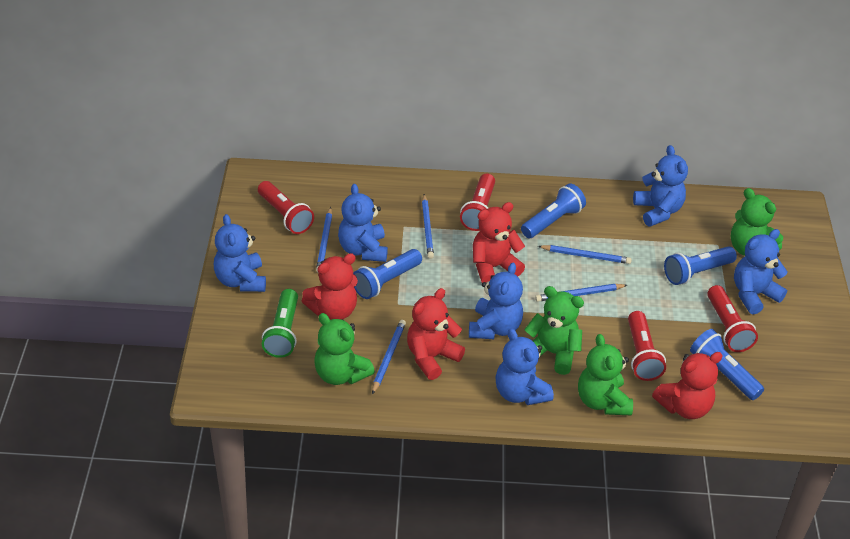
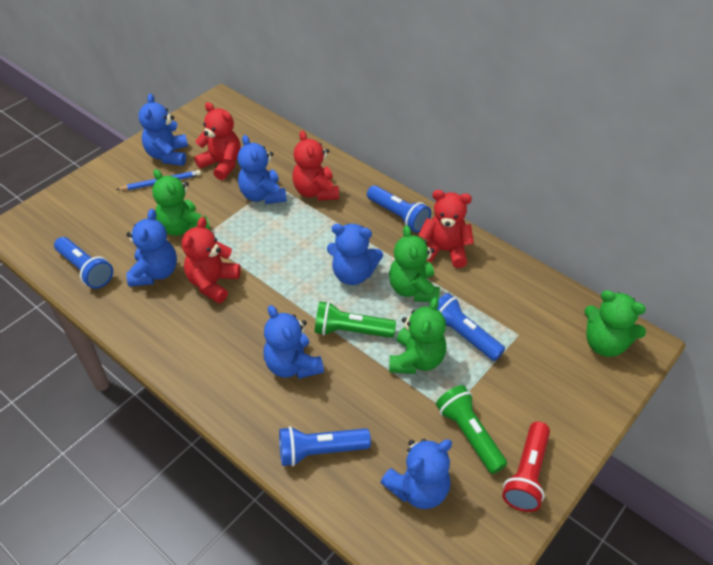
blue pencil: [316,207,332,272] [372,320,406,394] [422,194,434,259] [535,284,627,302] [538,245,632,264] = 5 -> [116,170,201,190] = 1
green flashlight: [262,289,298,358] = 1 -> [315,301,396,338] [436,385,507,474] = 2
red flashlight: [258,181,314,234] [460,173,495,231] [628,311,666,381] [707,285,758,352] = 4 -> [502,421,550,512] = 1

